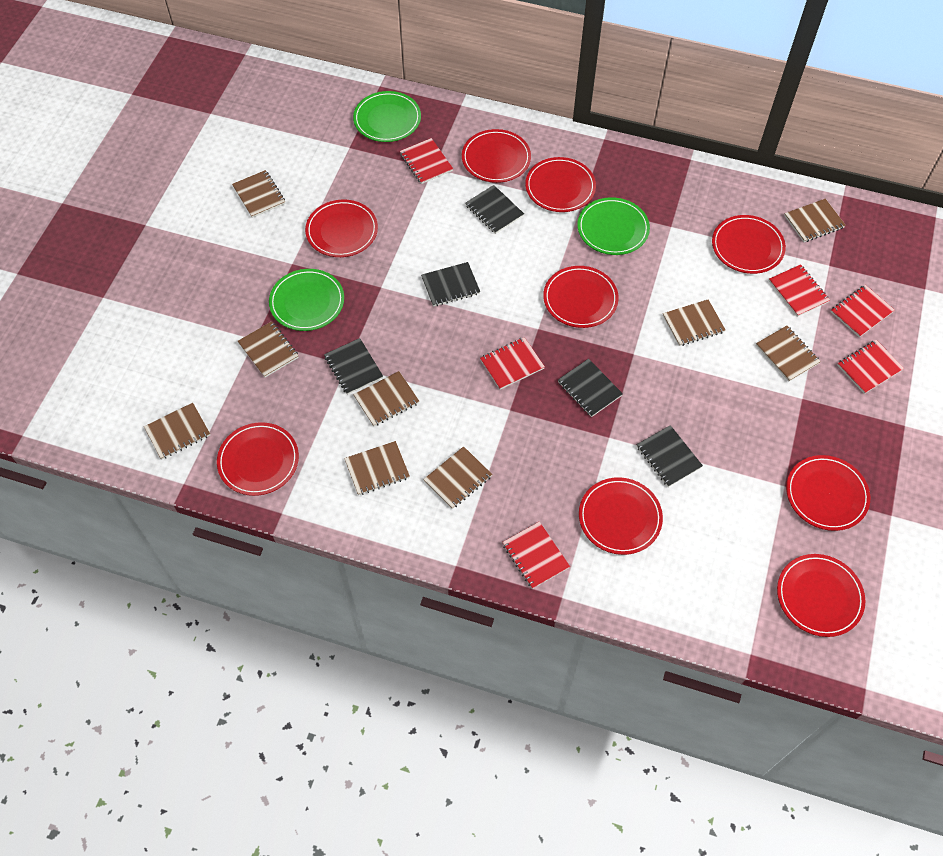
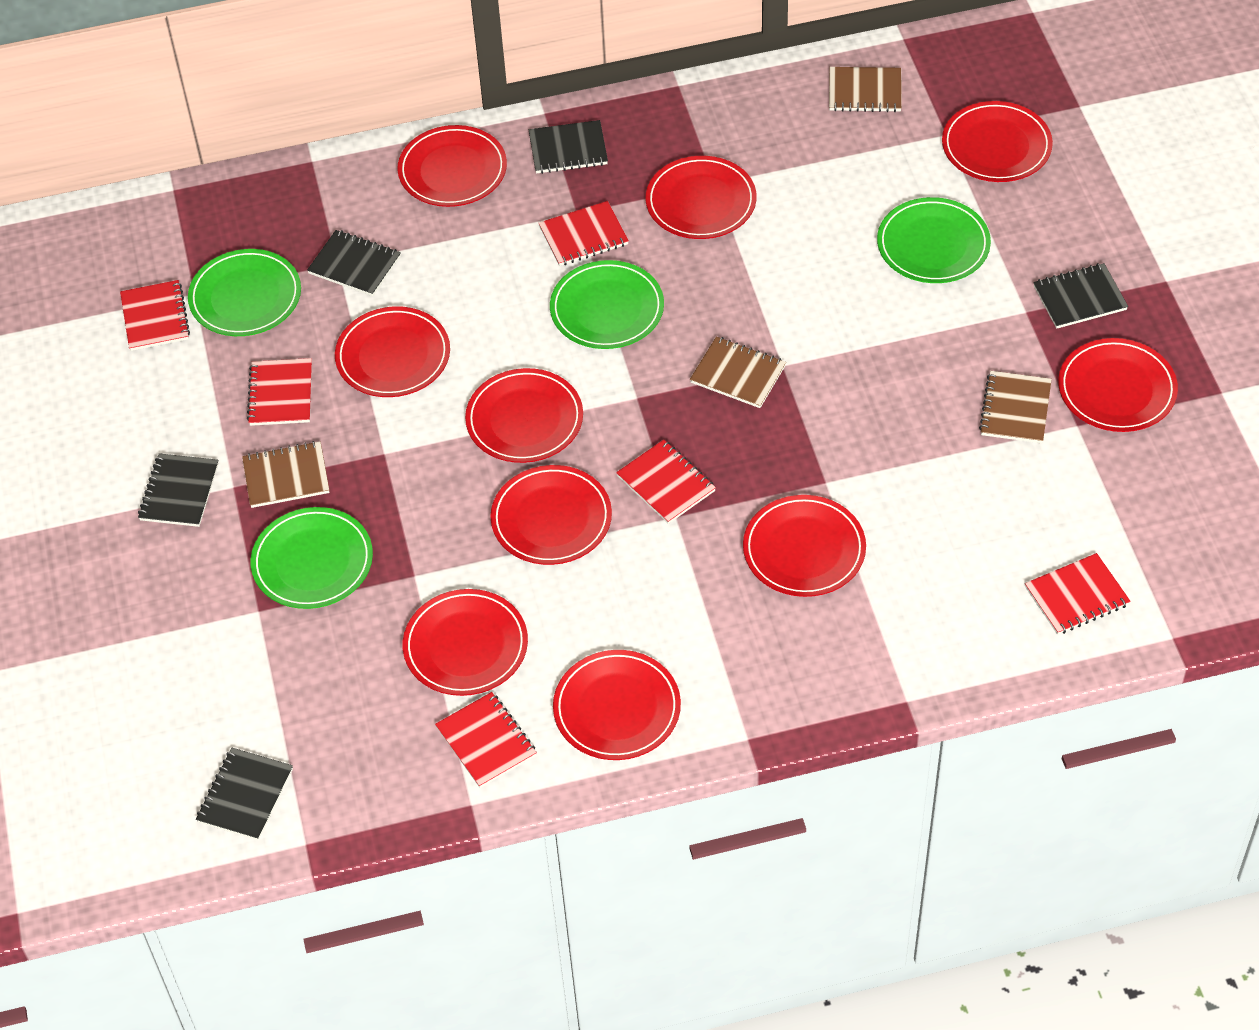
brown notebook: [144,403,210,459] [232,170,285,218] [238,321,299,377] [344,441,410,495] [353,371,419,426] [423,446,492,509] [663,299,726,346] [756,325,821,381] [784,199,846,242] = 9 -> [242,441,329,508] [690,336,786,408] [829,67,902,112] [979,371,1052,443] = 4
green plate: [269,269,344,331] [353,91,421,142] [577,197,650,255] = 3 -> [188,249,301,336] [251,507,373,609] [550,260,664,349] [877,197,991,283] = 4
red plate: [217,422,299,496] [305,200,378,257] [462,129,531,183] [525,157,596,212] [543,266,619,328] [579,477,663,555] [712,215,786,274] [777,554,866,637] [786,455,870,531] = 9 -> [335,306,450,397] [397,125,507,207] [403,589,528,696] [465,368,583,463] [490,465,612,565] [553,650,681,760] [646,156,757,239] [743,495,866,597] [942,101,1053,182] [1058,338,1178,432] = 10

